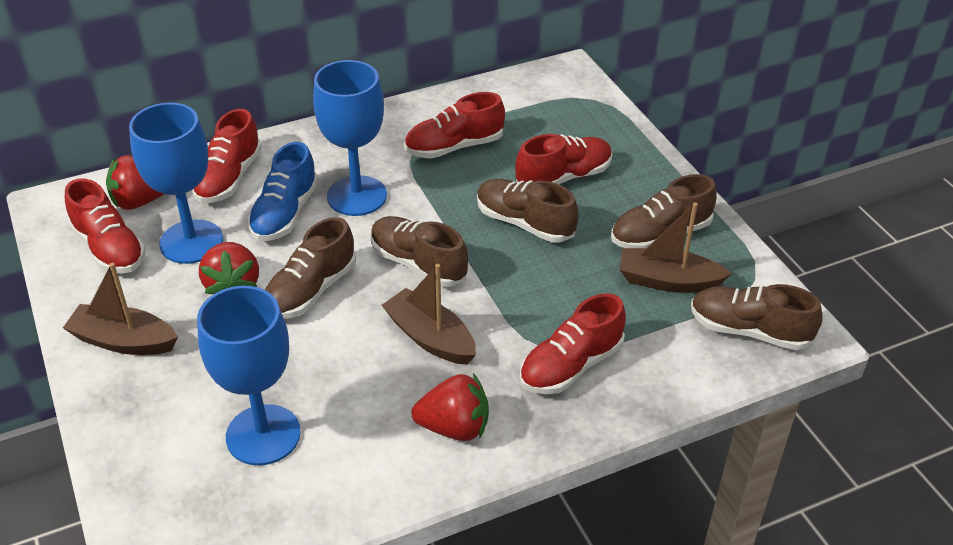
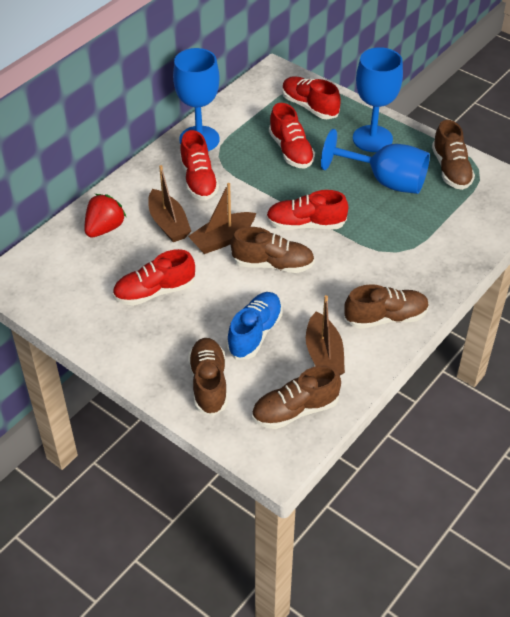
red strawberry: [106,155,164,210] [199,242,259,294] [411,373,489,441] = 3 -> [84,194,126,238] = 1

